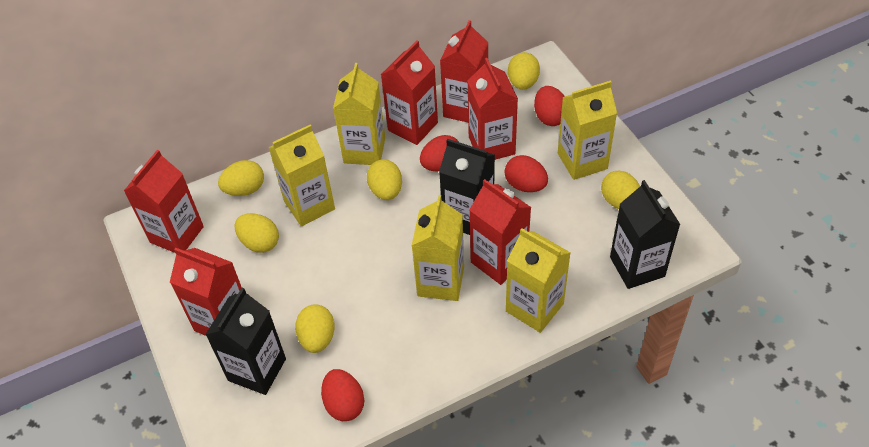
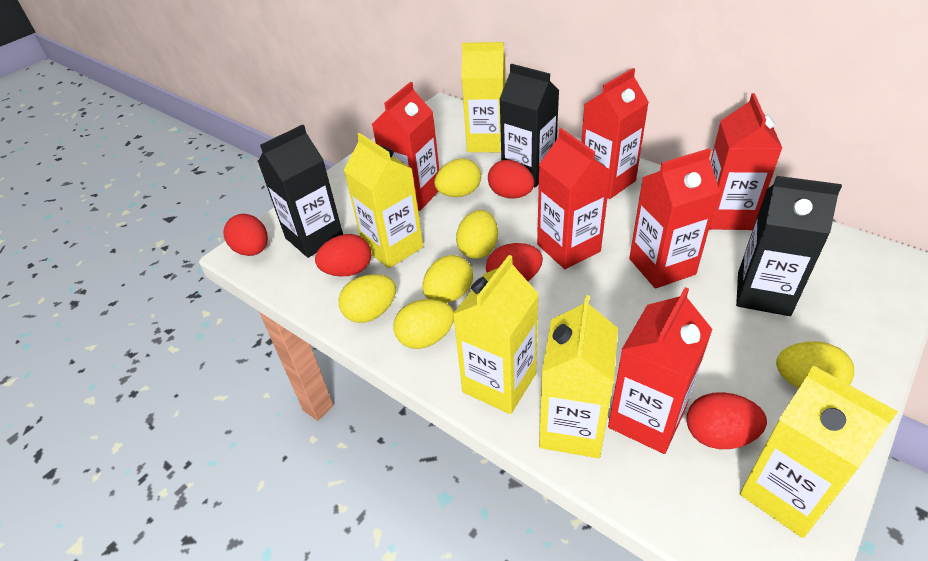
red egg: [321,369,364,421] [420,135,459,171] [504,155,548,192] [534,86,565,126] = 4 -> [223,214,268,256] [315,234,371,277] [486,243,543,281] [488,160,534,199] [687,392,767,449] = 5

